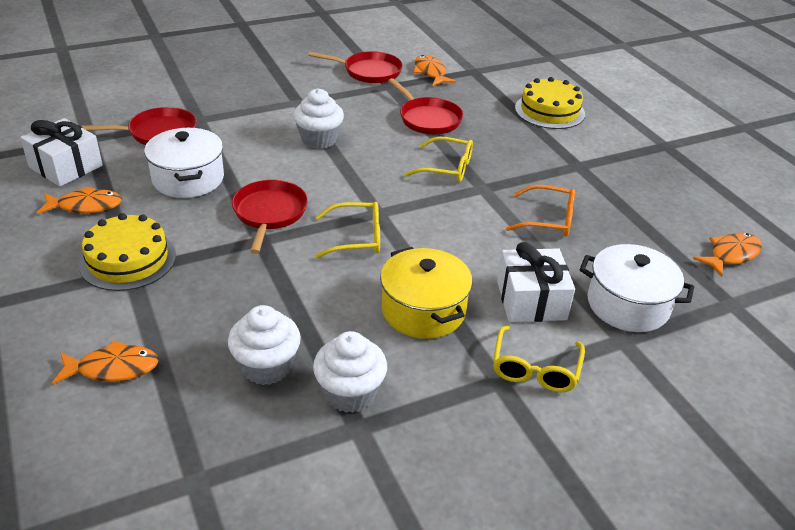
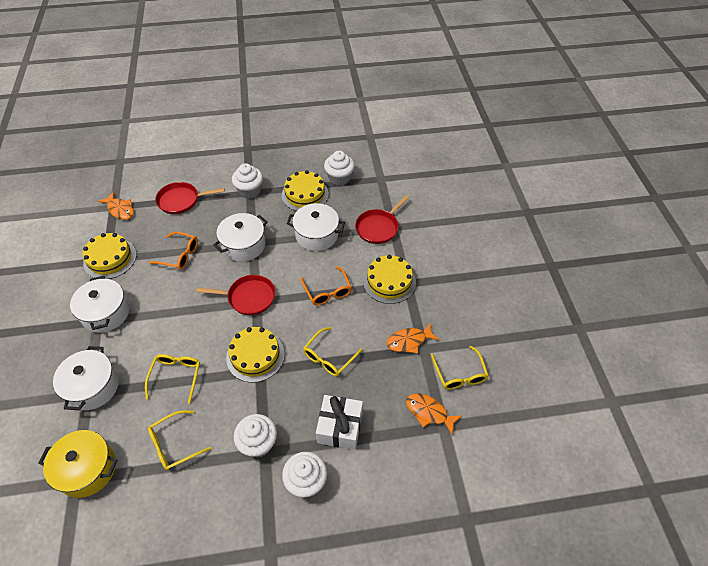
orange fish: [37,186,122,214] [52,340,159,385] [414,55,456,86] [693,233,762,277] = 4 -> [98,192,134,220] [386,323,439,354] [406,394,463,435] = 3
orange glasses: [506,185,575,236] = 1 -> [149,232,198,270] [301,266,352,305] = 2
red pan: [82,107,197,145] [232,180,308,254] [309,51,403,83] [388,78,463,134] = 4 -> [155,182,225,214] [196,275,275,315] [355,195,409,244] = 3
white cupcake: [228,305,301,385] [293,88,344,149] [313,331,387,413] = 3 -> [232,163,263,199] [234,414,277,458] [282,452,327,497] [324,151,355,186] = 4
white gift: [20,118,103,186] [497,242,575,322] = 2 -> [316,395,363,450] = 1
white pot: [144,128,224,198] [580,244,694,332] = 2 -> [53,346,119,411] [70,276,129,333] [213,213,268,262] [287,203,345,251] = 4
yellow cake: [79,213,176,291] [515,77,585,129] = 2 -> [83,233,136,279] [226,327,285,382] [282,170,329,211] [363,255,416,304] = 4
yellow glasses: [315,202,380,259] [405,137,473,182] [493,326,585,393] = 3 -> [145,354,200,404] [148,410,211,470] [303,327,363,376] [431,346,489,390] = 4

